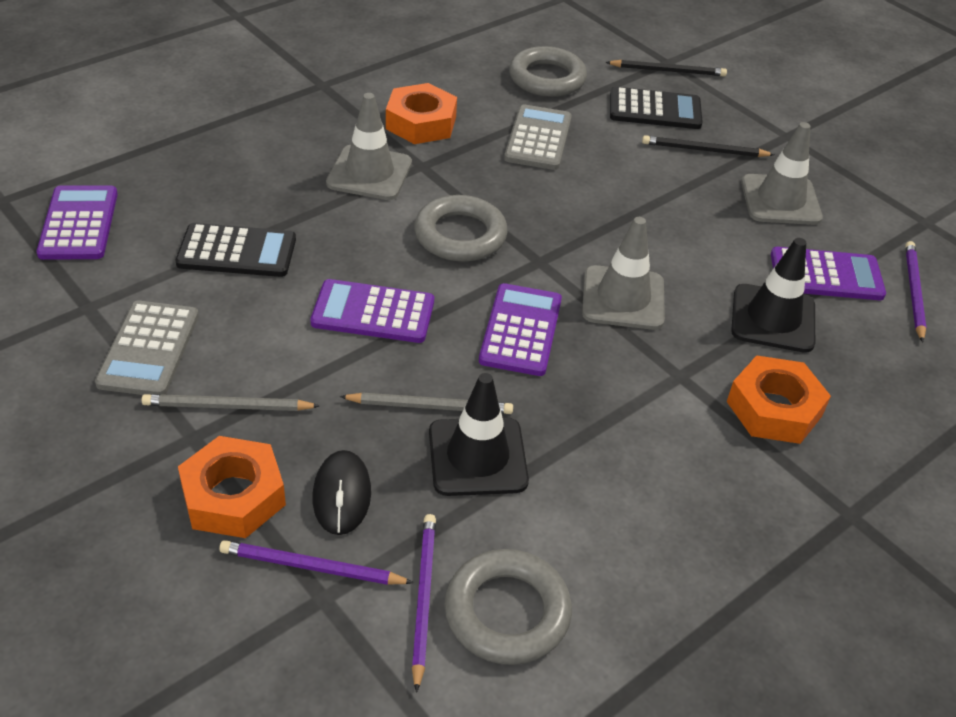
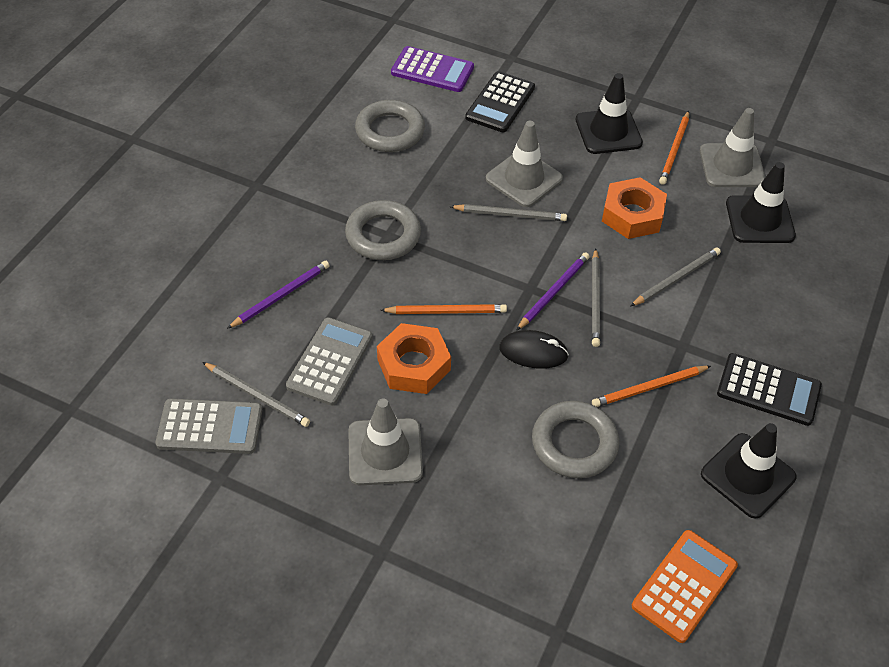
black pencil: [606,60,727,76] [642,135,775,157] = 2 -> none = 0
black traffic cone: [429,373,529,496] [731,238,815,353] = 2 -> [576,73,643,154] [701,423,797,519] [726,162,796,243] = 3
grey pencil: [142,394,320,411] [340,392,513,414] = 2 -> [202,362,310,427] [449,204,567,221] [592,248,600,347] [631,247,721,306] = 4
orange calculator: none = 0 -> [632,530,738,643] = 1
orange nut: [178,436,286,538] [386,83,457,144] [727,355,831,444] = 3 -> [377,323,451,394] [602,177,667,239] = 2
orange pencil: none = 0 -> [380,304,507,314] [592,366,711,407] [659,111,689,185] = 3
purple calculator: [36,185,118,260] [310,279,434,343] [479,283,562,376] [771,247,886,300] = 4 -> [391,46,474,92] = 1
purple pencil: [219,540,414,585] [412,514,436,693] [905,241,926,343] = 3 -> [227,261,330,329] [516,252,590,331] = 2

